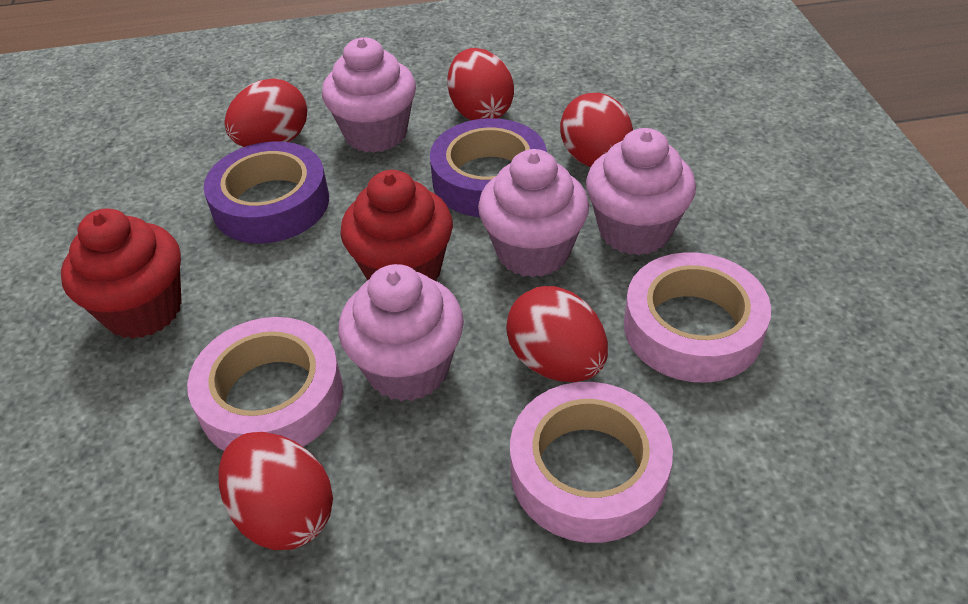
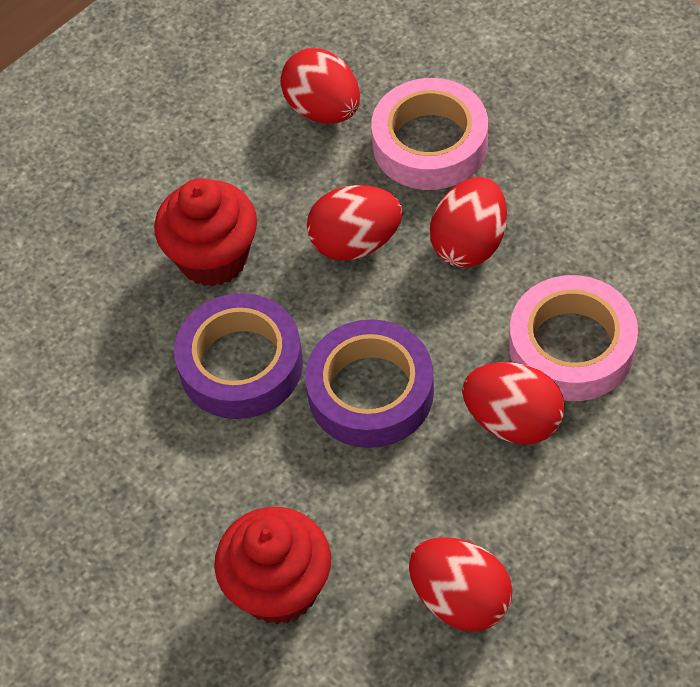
pink cupcake: [322,37,416,153] [338,264,464,402] [478,149,589,278] [586,128,696,255] = 4 -> none = 0
pink tape: [187,317,343,451] [510,382,673,543] [624,252,771,383] = 3 -> [371,78,488,190] [509,275,638,401] = 2

